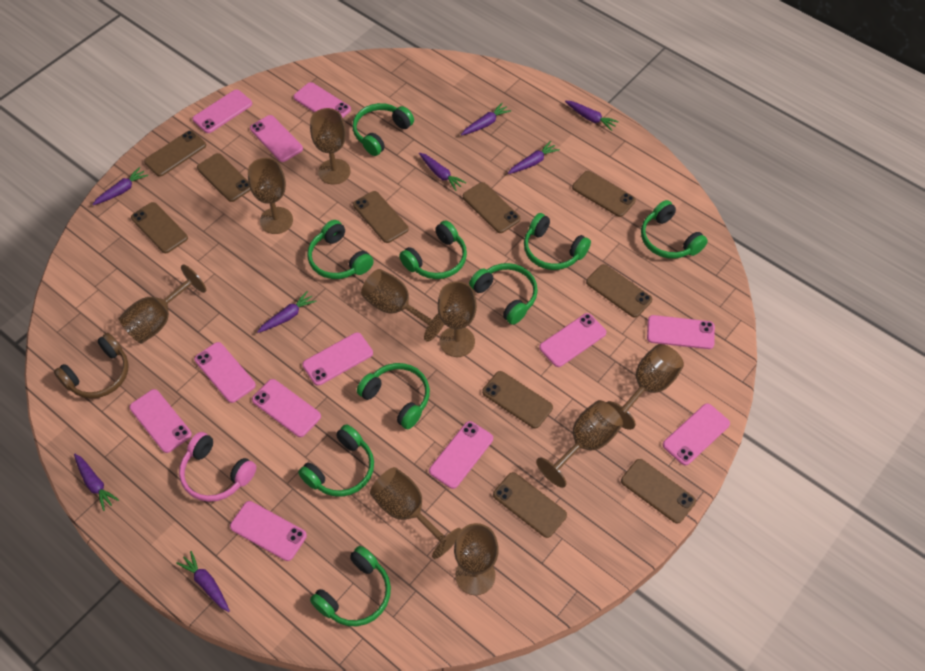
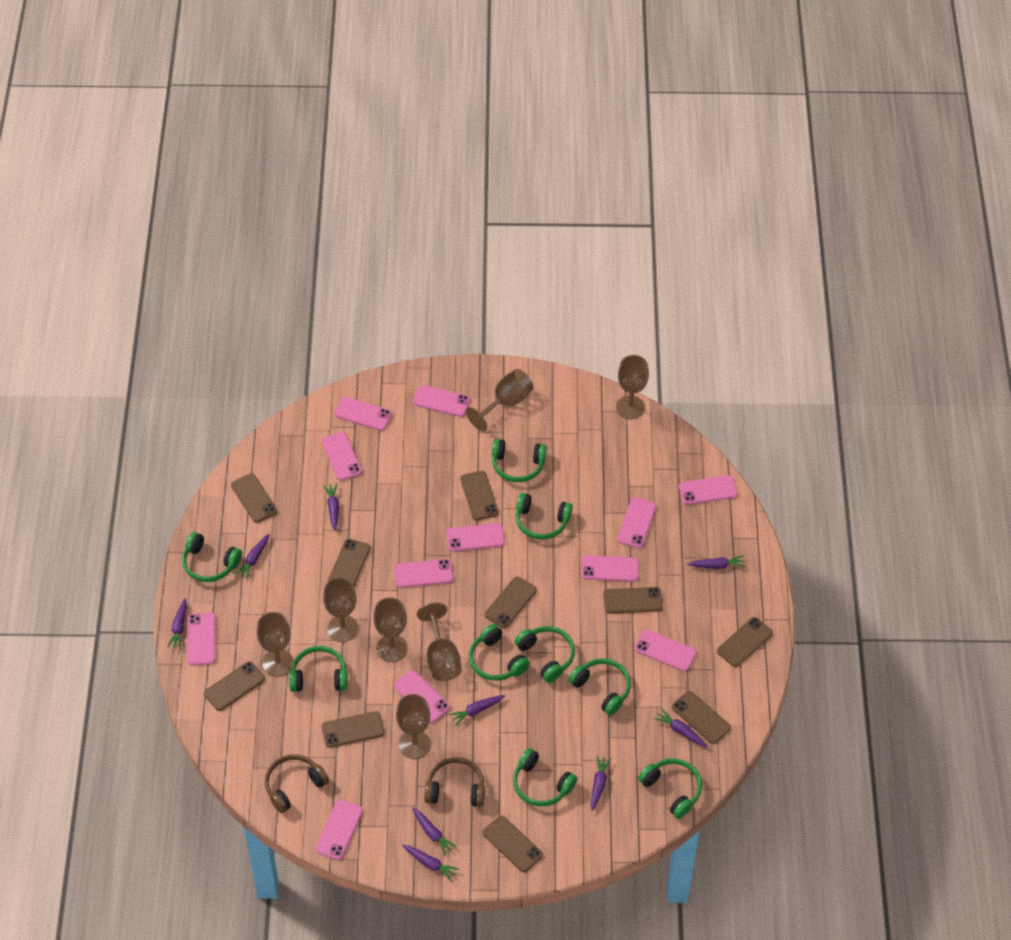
brown goblet: [119,264,206,344] [248,158,293,234] [310,108,350,184] [361,269,444,342] [370,467,462,559] [438,281,477,357] [454,523,499,595] [536,400,623,488] [606,344,684,430] = 9 -> [257,612,294,677] [323,577,358,642] [373,597,408,662] [396,694,431,759] [417,603,461,681] [466,369,533,431] [616,355,649,419] = 7
brown headphones: [54,333,129,399] = 1 -> [264,754,329,813] [425,757,485,807] = 2
pink headphones: [179,432,256,502] = 1 -> none = 0
purple carrot: [74,454,119,511] [92,167,148,205] [176,551,230,612] [257,291,317,333] [419,152,466,191] [461,103,511,135] [508,141,560,174] [565,100,619,131] = 8 -> [167,598,187,649] [235,533,270,580] [323,483,339,531] [402,845,459,881] [412,808,457,856] [449,695,505,726] [591,755,611,811] [654,709,707,747] [687,555,745,569] = 9

